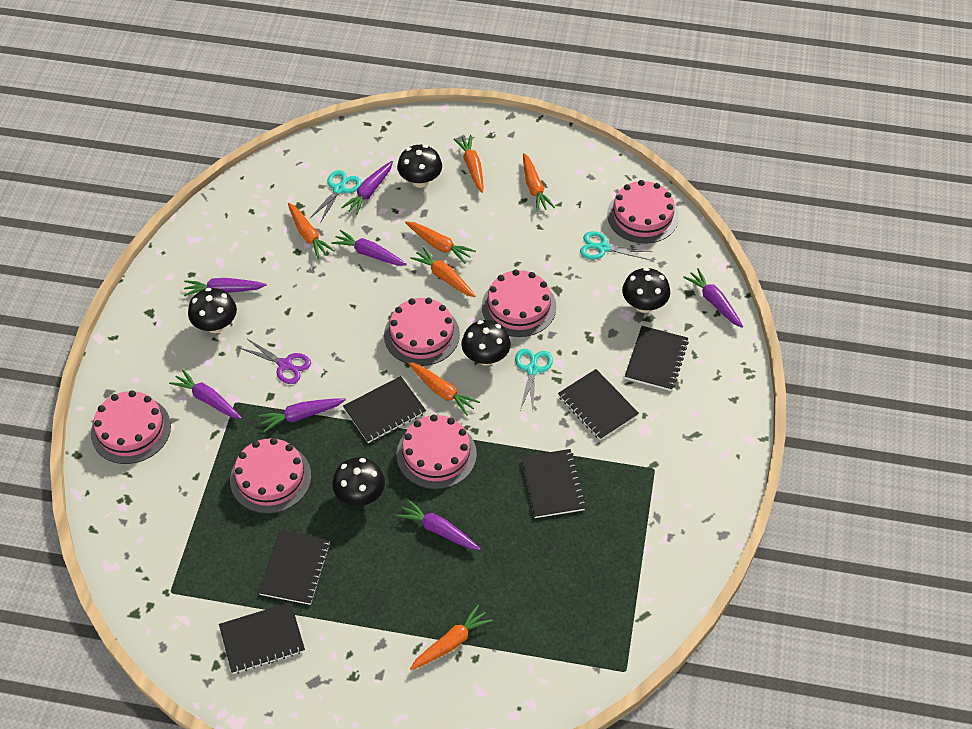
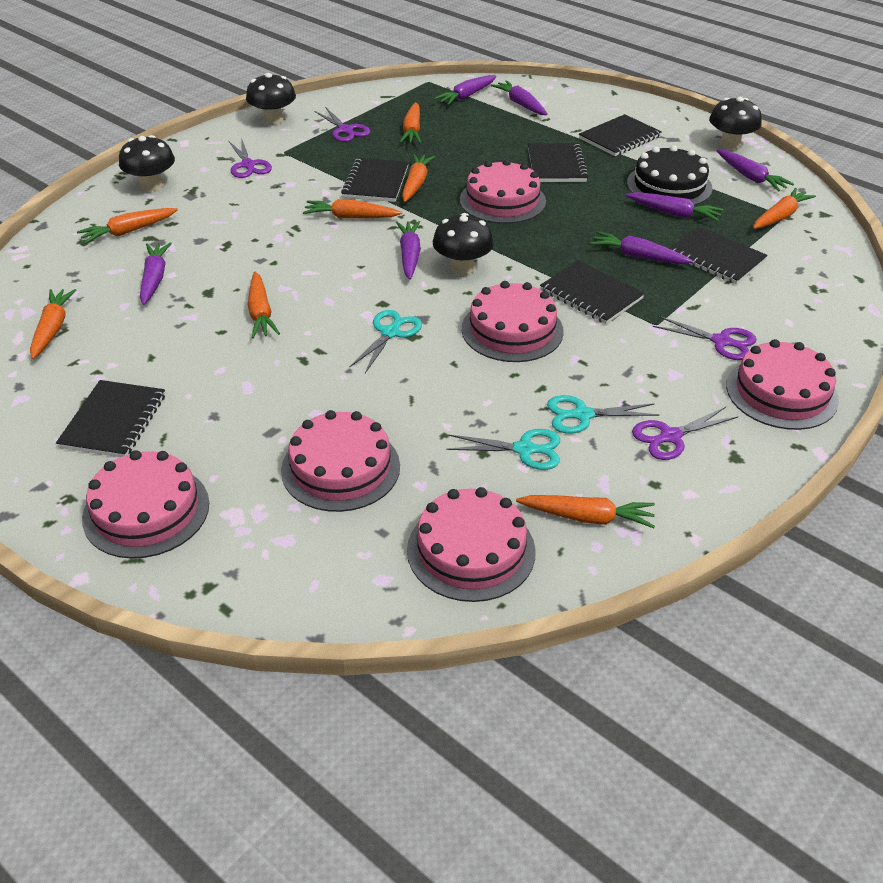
black cake: none = 0 -> [627,145,713,205] = 1
black mushroom: [188,288,237,333] [332,457,385,506] [397,145,442,188] [461,320,511,366] [622,267,670,313] = 5 -> [119,135,175,191] [246,73,296,124] [433,213,494,275] [709,97,761,149] = 4
orange carrot: [288,203,335,259] [405,221,476,264] [408,362,480,416] [410,247,476,297] [410,605,493,670] [454,135,483,193] [523,153,555,212] = 7 -> [30,289,76,359] [77,208,178,244] [248,271,280,338] [303,199,402,218] [400,102,421,144] [402,154,435,202] [516,495,655,528] [753,188,816,229] = 8
purple scissors: [240,338,311,384] = 1 -> [229,138,272,178] [314,107,370,142] [632,407,739,460] [653,316,756,360] = 4

